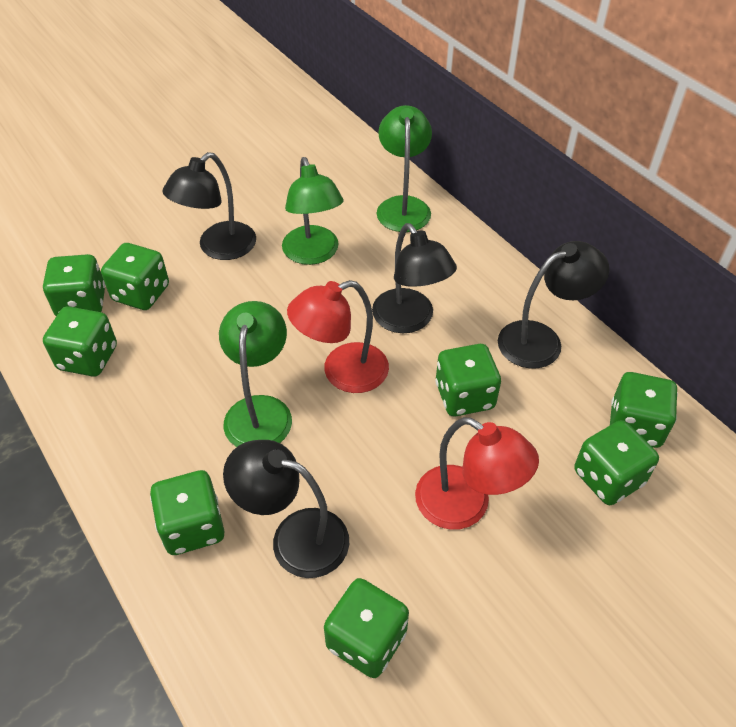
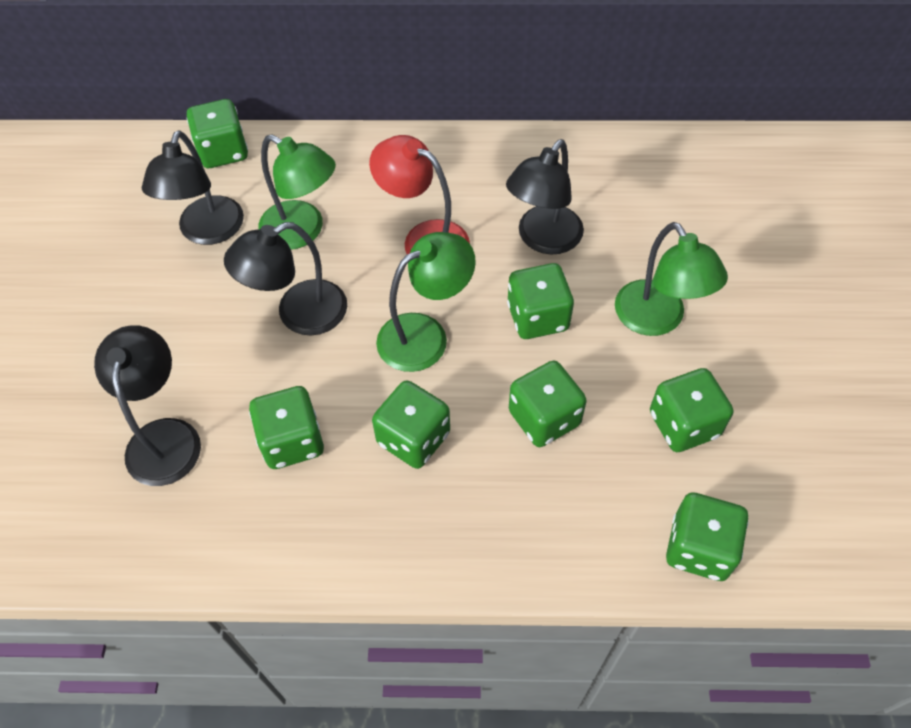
green dice: [43,254,105,316] [43,306,117,377] [101,243,169,310] [150,470,225,555] [324,578,409,678] [435,344,501,416] [574,420,659,505] [610,372,678,448] = 8 -> [187,99,248,168] [249,386,324,469] [372,380,450,469] [507,263,574,339] [509,361,587,447] [650,368,733,452] [666,492,749,581] = 7
red lamp: [287,280,389,393] [415,417,539,530] = 2 -> [369,135,470,254] = 1

